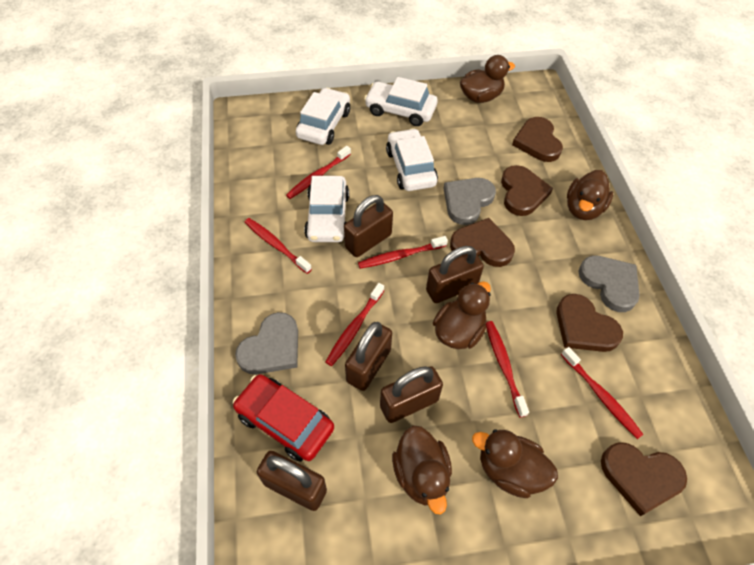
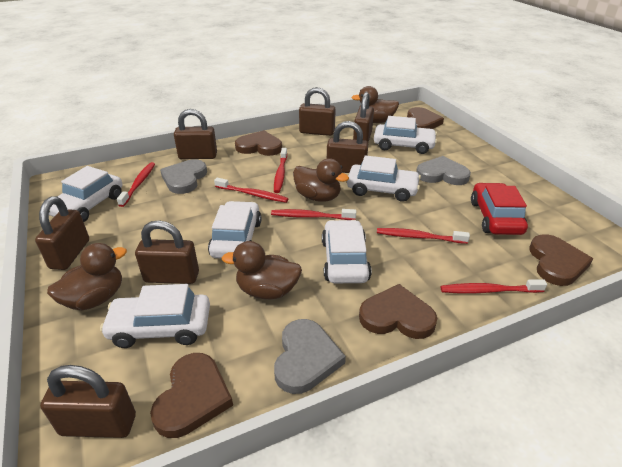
brown duck: [392,425,452,515] [433,281,491,349] [460,55,515,103] [472,429,558,498] [567,170,613,220] = 5 -> [47,243,127,310] [222,241,302,299] [293,158,349,202] [351,86,399,123] = 4
brown padlock: [257,451,327,511] [344,195,393,257] [345,322,392,391] [380,366,443,423] [426,246,484,303] = 5 -> [35,196,89,270] [40,365,136,438] [135,220,199,284] [174,109,217,159] [299,87,336,136] [327,121,368,173] [353,92,374,142] = 7
white car: [296,88,350,145] [304,176,349,242] [364,77,438,126] [386,128,438,191] = 4 -> [49,166,122,222] [100,284,210,348] [208,201,261,258] [322,220,372,283] [347,155,421,202] [374,116,437,154] = 6

